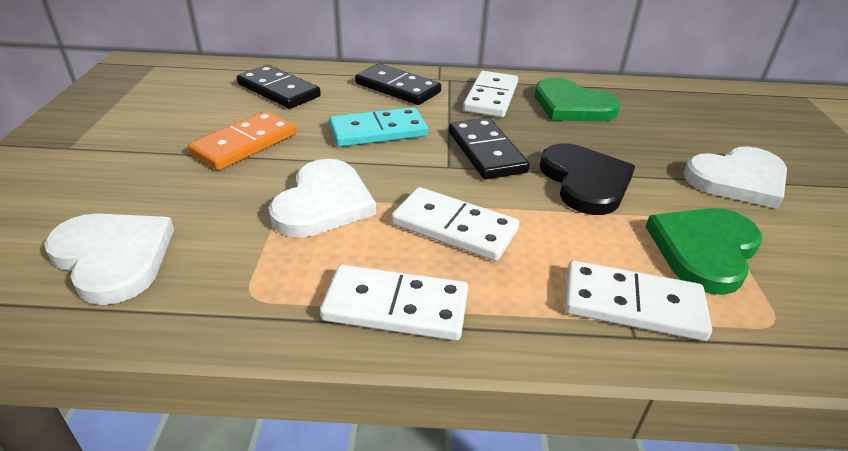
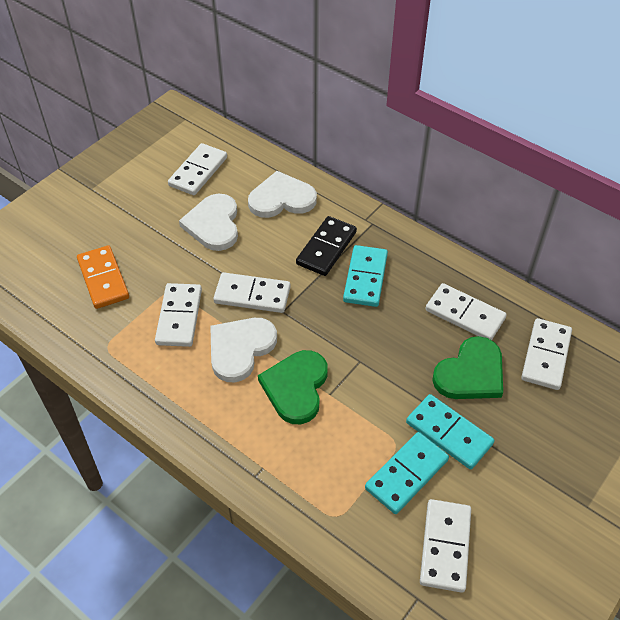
black domino: [237,65,321,109] [355,64,441,105] [449,118,530,179] = 3 -> [296,216,357,276] = 1
black heart: [540,143,635,215] = 1 -> none = 0
turquoise domino: [329,107,428,147] = 1 -> [343,245,388,307] [365,432,449,514] [406,394,494,469] = 3
white domino: [320,264,468,341] [391,187,519,261] [463,71,518,118] [564,260,712,341] = 4 -> [155,283,202,347] [168,143,227,195] [213,272,291,313] [420,499,471,593] [425,283,507,340] [521,318,572,390] = 6

